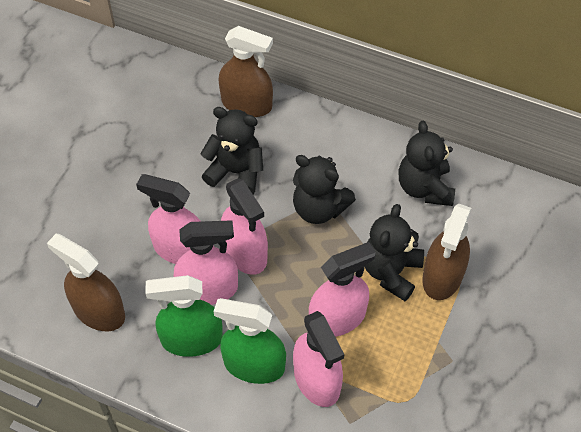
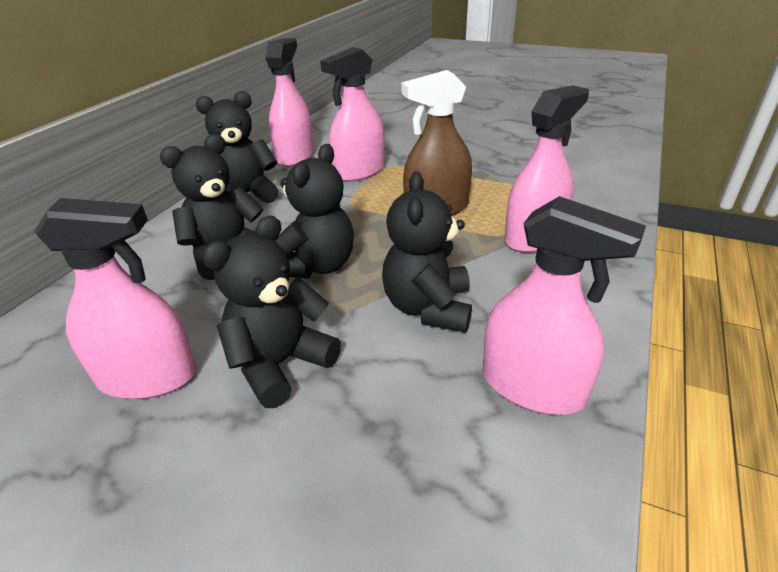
black teddy bear: [200,107,263,194] [293,155,356,224] [364,204,424,301] [398,121,455,206] = 4 -> [160,134,264,280] [196,91,279,203] [202,215,341,408] [275,144,354,279] [382,171,472,333] = 5
brown spray bottle: [47,234,125,331] [219,26,273,117] [422,204,471,300] = 3 -> [402,70,472,216] = 1
green spray bottle: [146,275,223,357] [214,298,286,384] = 2 -> none = 0

